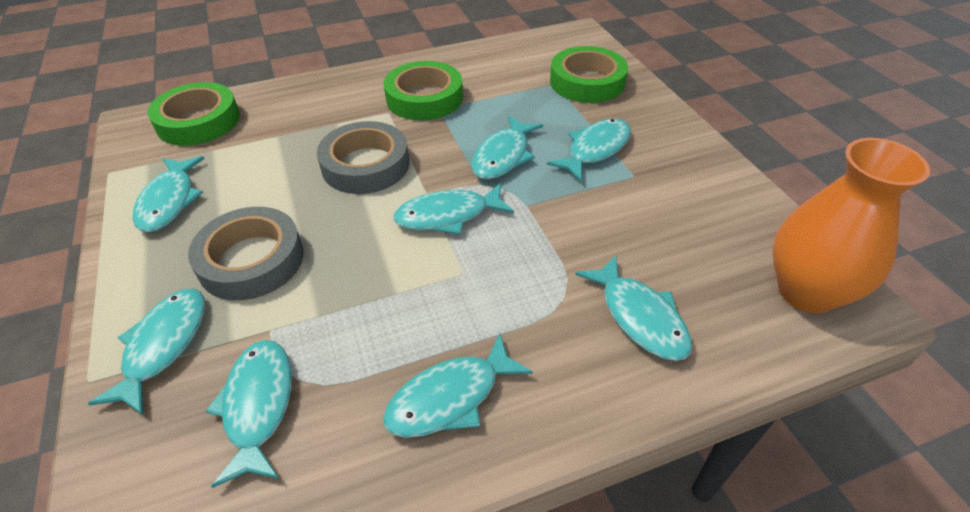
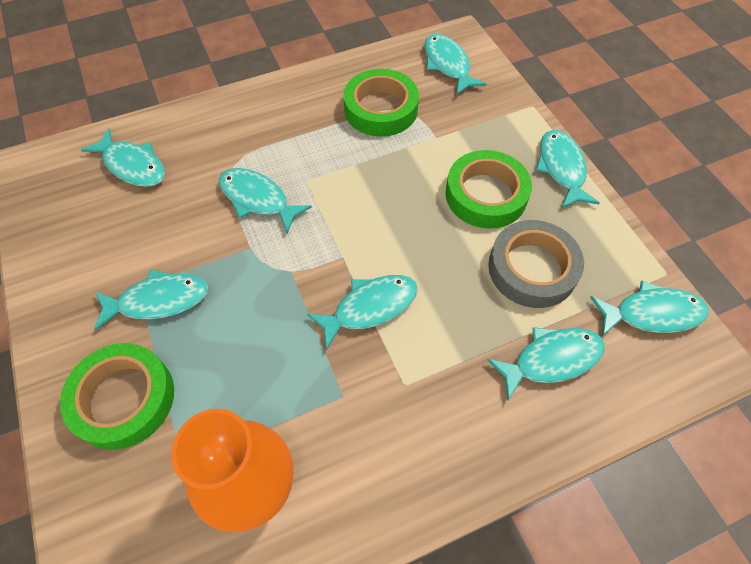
grey tape: [188,207,304,300] [317,121,409,194] = 2 -> [488,220,584,308] = 1

